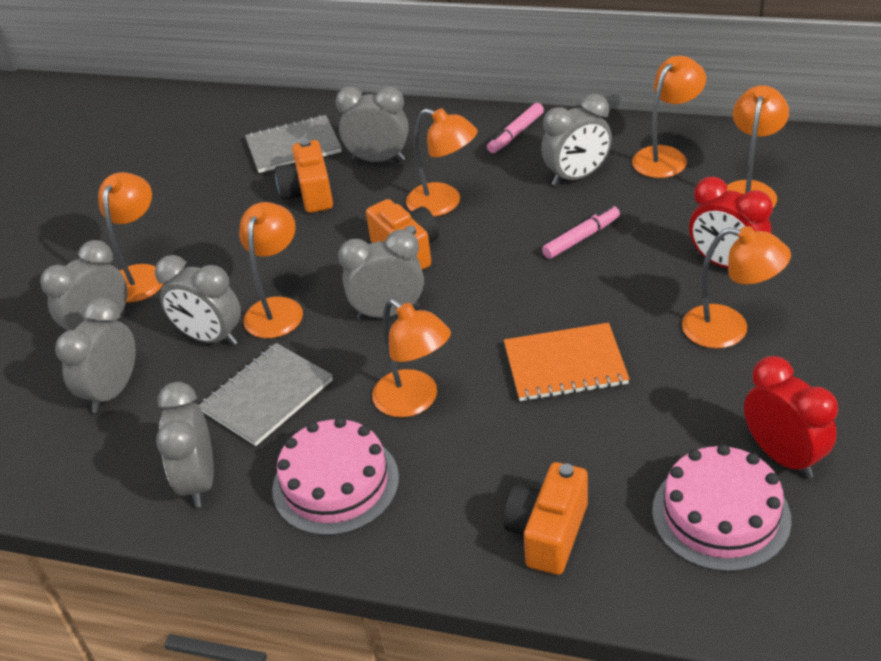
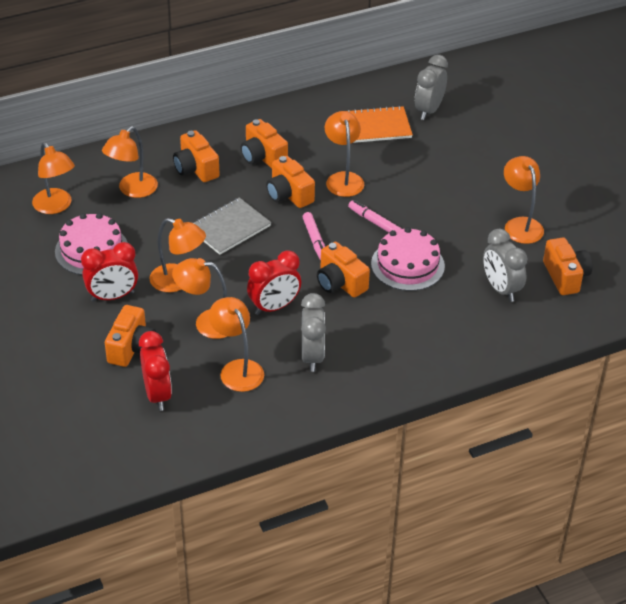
grey clock: [40,240,127,331] [55,298,136,413] [155,255,241,346] [156,382,214,508] [336,86,409,162] [338,229,424,320] [541,94,612,186] = 7 -> [301,293,326,372] [415,55,448,120] [483,229,527,302] = 3
grey notebook: [199,343,333,446] [245,115,342,173] = 2 -> [192,197,271,255] = 1
orange camera: [275,139,333,213] [366,199,439,270] [504,462,588,575] = 3 -> [105,305,156,367] [173,130,220,182] [241,119,288,169] [266,156,315,208] [317,242,370,297] [543,237,592,295] = 6
red clock: [689,177,773,268] [744,356,838,478] = 2 -> [81,242,138,302] [139,331,172,411] [247,251,301,315] = 3

